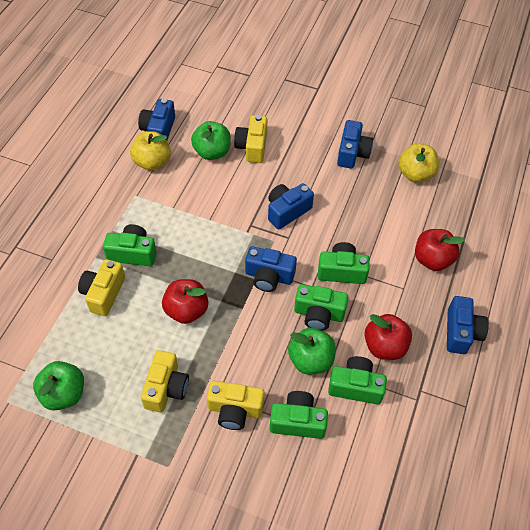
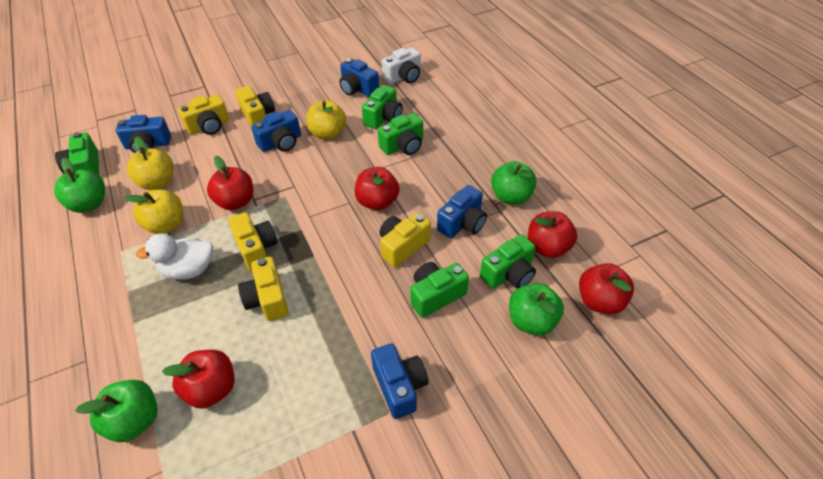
green apple: [33,361,84,410] [191,121,231,160] [288,328,336,375] = 3 -> [54,158,105,213] [75,380,158,442] [491,161,536,204] [509,283,564,336] = 4
red apple: [162,279,208,324] [364,314,412,360] [415,229,465,271] = 3 -> [162,350,235,409] [207,156,253,210] [355,167,399,210] [528,211,577,258] [579,263,634,315] = 5
white camera: none = 0 -> [381,47,421,84] = 1
white duck: none = 0 -> [136,233,213,280] = 1
yellow apple: [130,131,171,171] [398,143,439,183] = 2 -> [124,189,183,234] [127,136,174,190] [306,100,346,139] = 3
yellow camera: [78,259,125,316] [141,350,189,413] [207,381,265,430] [234,115,267,163] = 4 -> [178,95,229,135] [228,212,278,271] [235,86,275,126] [238,257,289,321] [380,212,431,267] = 5

